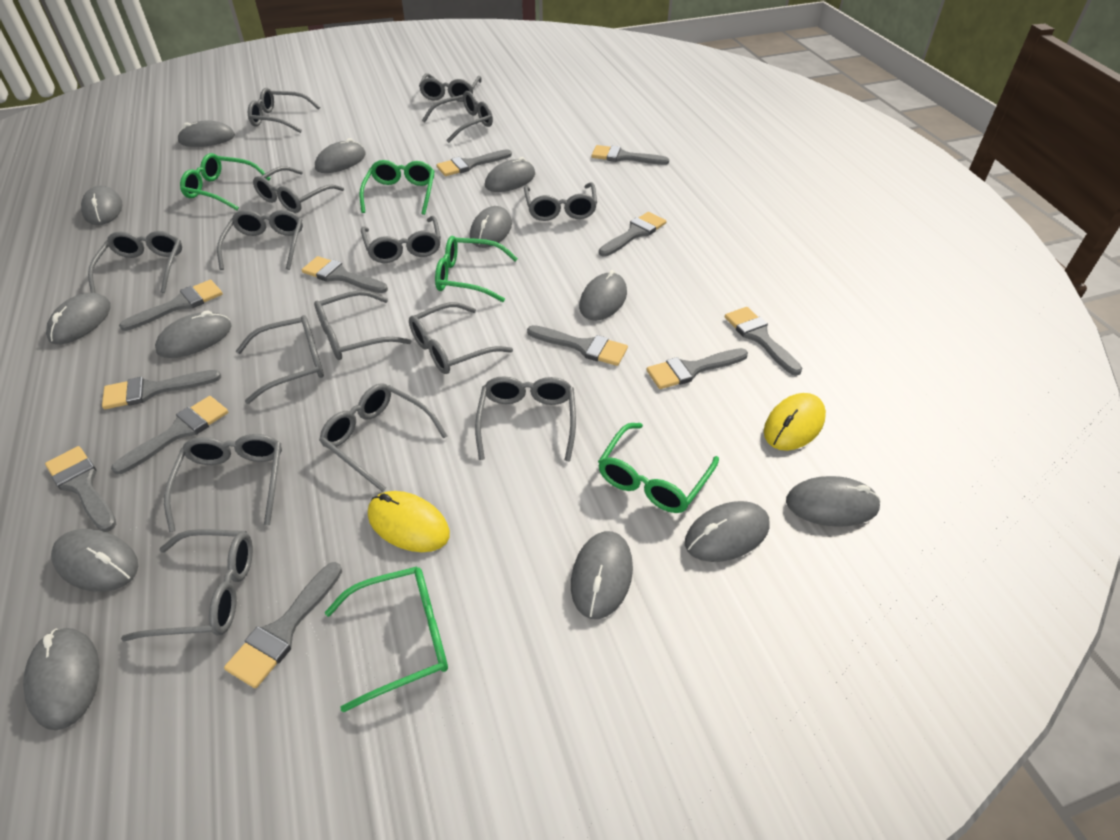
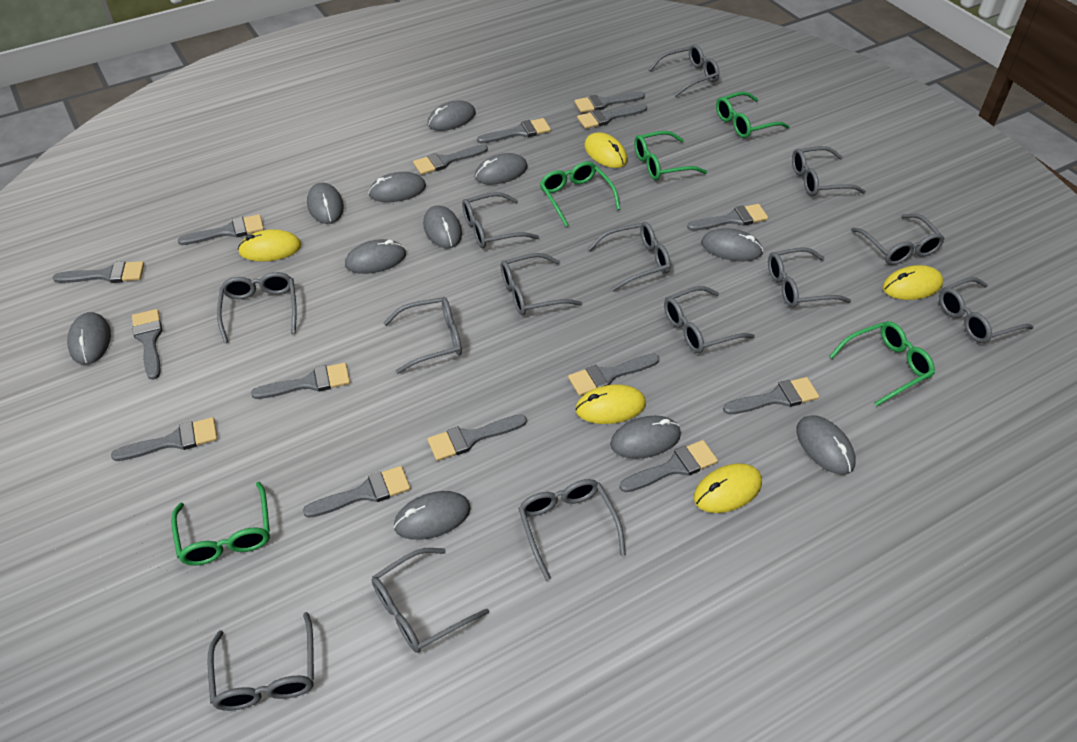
grey brush: [45,446,116,532] [102,370,221,409] [111,396,228,474] [119,280,223,331] [224,562,342,688] [302,256,388,293] [436,149,512,176] [527,325,628,366] [592,145,669,165] [599,212,666,257] [647,348,748,389] [725,307,802,376] = 12 -> [53,261,144,283] [111,417,218,461] [132,309,162,380] [178,214,264,245] [251,363,350,399] [303,466,410,518] [413,145,488,175] [428,414,527,461] [477,118,551,144] [568,354,659,396] [574,92,645,113] [577,104,647,129] [619,440,718,493] [687,204,768,231] [723,377,819,414] = 15
grey glasses: [88,231,182,293] [121,529,253,641] [164,434,282,532] [217,210,303,270] [236,315,324,404] [248,88,320,133] [253,166,344,213] [314,290,411,360] [319,383,447,492] [361,216,441,263] [409,302,513,374] [419,73,482,102] [422,91,493,143] [475,376,576,461] [524,182,597,221] = 15 -> [208,612,314,711] [217,272,297,343] [372,548,489,653] [383,297,462,374] [462,192,539,248] [501,253,582,315] [518,479,626,581] [588,222,671,291] [648,44,719,97] [664,286,755,353] [768,247,851,308] [792,146,866,196] [851,214,945,265] [939,277,1034,343] = 14
grey mouse: [23,628,99,730] [46,293,111,344] [51,529,138,592] [81,186,122,225] [155,310,232,358] [177,120,235,147] [315,138,366,173] [470,206,512,248] [485,157,535,192] [571,531,633,619] [579,270,627,321] [685,501,770,562] [786,476,881,527] = 13 -> [67,312,111,365] [307,183,344,224] [345,239,406,274] [368,172,426,202] [394,491,471,540] [423,205,462,248] [427,100,476,131] [474,153,528,185] [610,416,681,459] [701,228,764,261] [796,415,856,475] = 11
yellow mouse: [368,491,450,552] [764,393,826,451] = 2 -> [238,229,302,262] [575,384,646,424] [584,132,627,168] [694,463,762,513] [882,265,943,300] = 5

